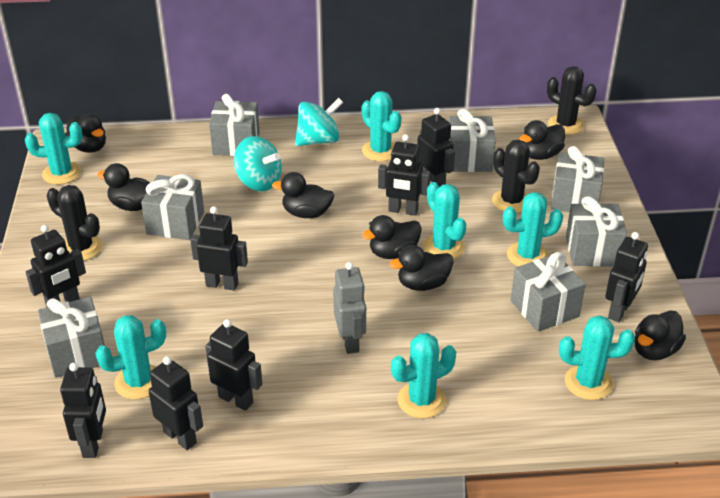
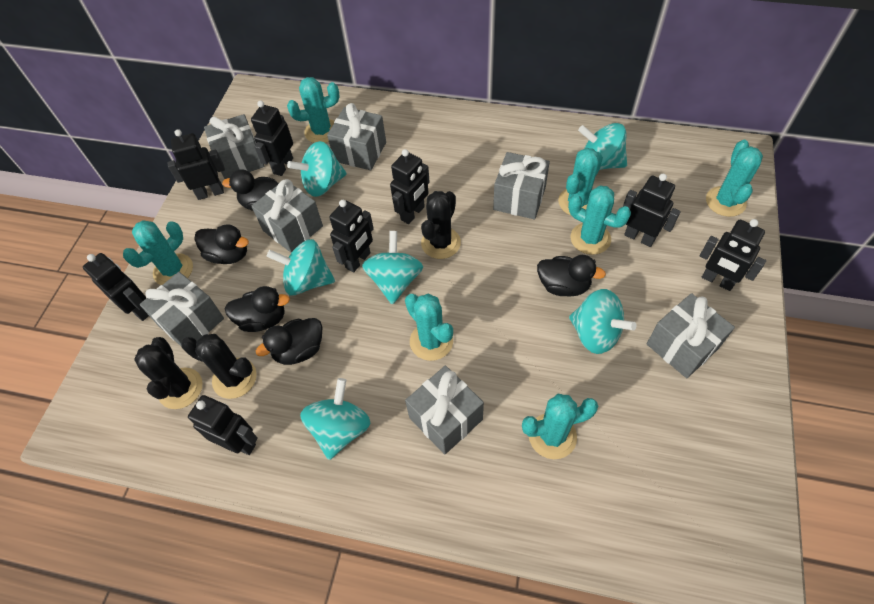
black duck: [65,114,106,153] [97,163,150,211] [272,172,334,218] [362,215,422,259] [389,245,454,291] [520,120,565,160] [634,310,686,361] = 7 -> [194,224,249,264] [222,169,279,211] [224,286,290,332] [256,318,323,365] [537,255,606,297] = 5
grey robot: [333,262,366,354] = 1 -> none = 0
turquoise spinning top: [234,136,282,191] [295,98,343,146] = 2 -> [267,239,335,296] [287,141,347,197] [300,378,371,460] [362,231,423,304] [569,289,637,354] [578,123,627,170] = 6

